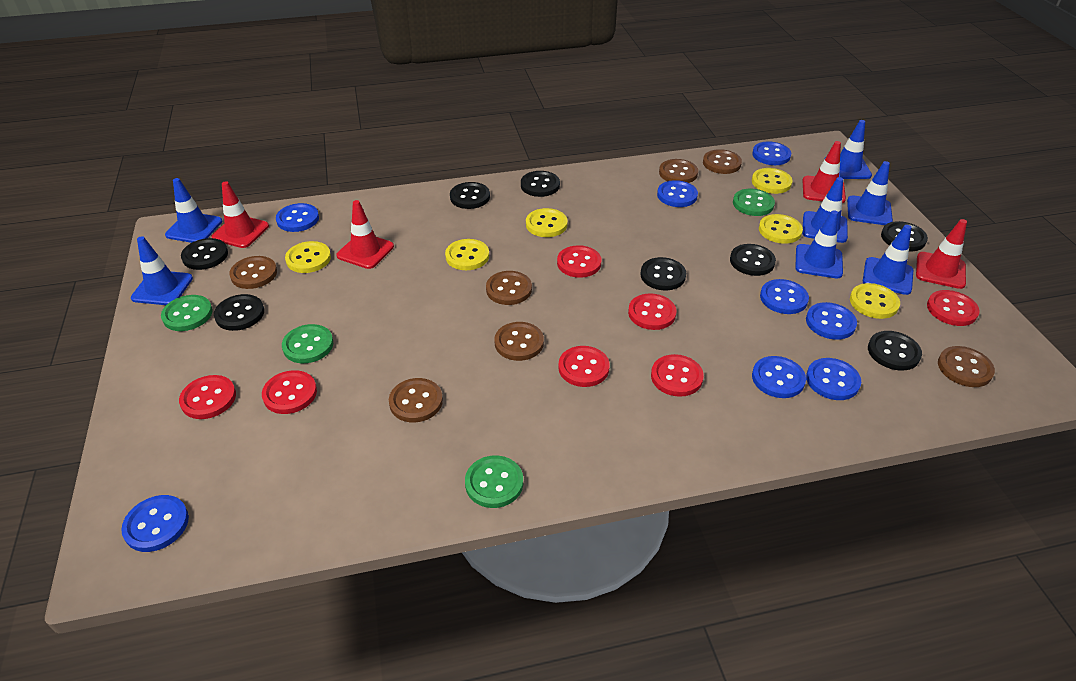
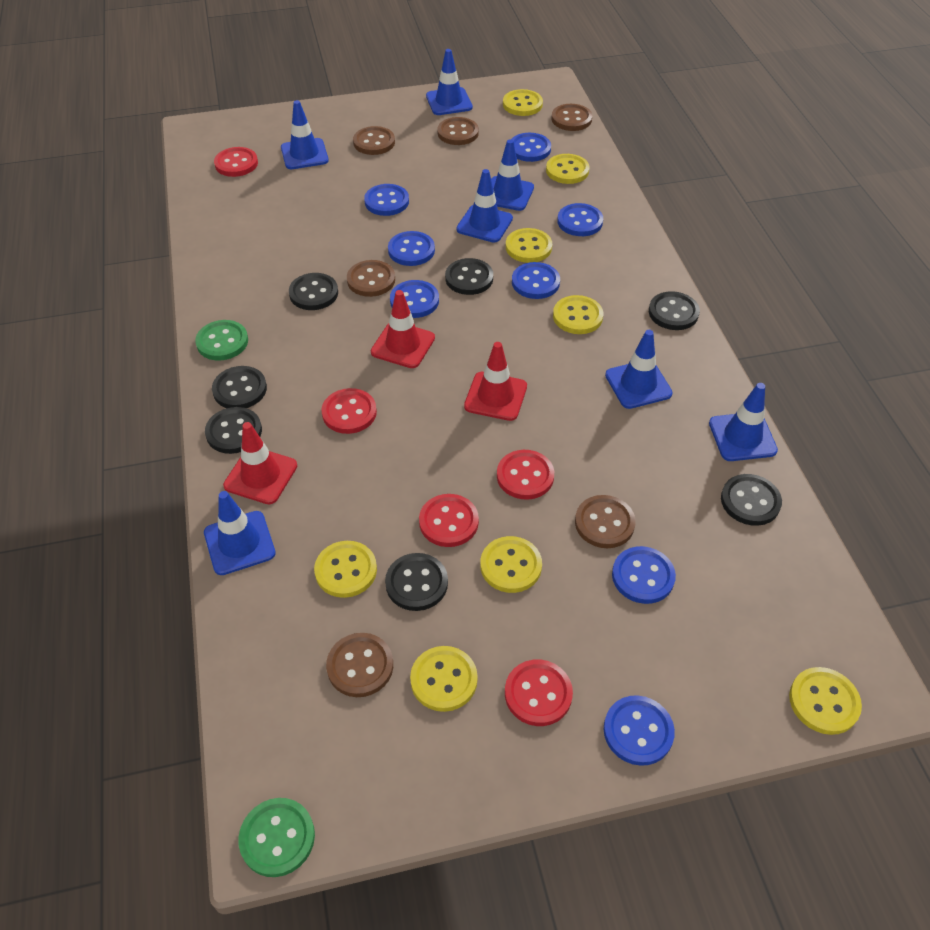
black button: [181,238,228,270] [214,294,264,331] [450,182,490,209] [521,171,560,197] [640,257,686,290] [730,244,776,276] [868,331,922,371] [881,221,928,251] = 8 -> [205,407,262,454] [212,366,267,408] [289,273,338,310] [385,553,448,611] [445,258,493,295] [649,291,700,330] [721,474,782,526] = 7
brown button: [229,256,277,289] [389,378,443,422] [486,271,532,305] [494,322,544,361] [659,159,698,183] [703,149,742,174] [938,346,995,387] = 7 -> [326,633,393,697] [347,260,395,297] [353,126,395,155] [437,117,479,145] [551,104,592,131] [575,495,636,548] = 6
green button: [161,295,213,331] [282,324,333,363] [465,455,523,508] [733,189,775,216] = 4 -> [195,320,248,361] [238,798,315,877] = 2
red button: [179,375,236,419] [262,370,317,414] [557,245,601,278] [558,346,610,387] [628,293,676,330] [651,354,704,397] [927,290,980,326] = 7 -> [214,147,258,177] [321,388,377,434] [419,494,479,547] [497,450,554,500] [505,659,573,726] = 5
red traffic cone: [211,181,269,248] [337,200,394,269] [803,141,846,203] [916,219,967,289] = 4 -> [223,422,297,504] [371,290,435,368] [464,342,527,421] = 3
yellow button: [285,241,331,273] [445,239,489,270] [526,208,568,237] [752,168,792,194] [759,214,803,244] [850,283,900,319] = 6 -> [314,541,377,598] [410,646,478,712] [480,536,542,593] [503,89,543,116] [506,228,552,263] [546,154,590,184] [553,295,603,334] [789,667,862,735] = 8

